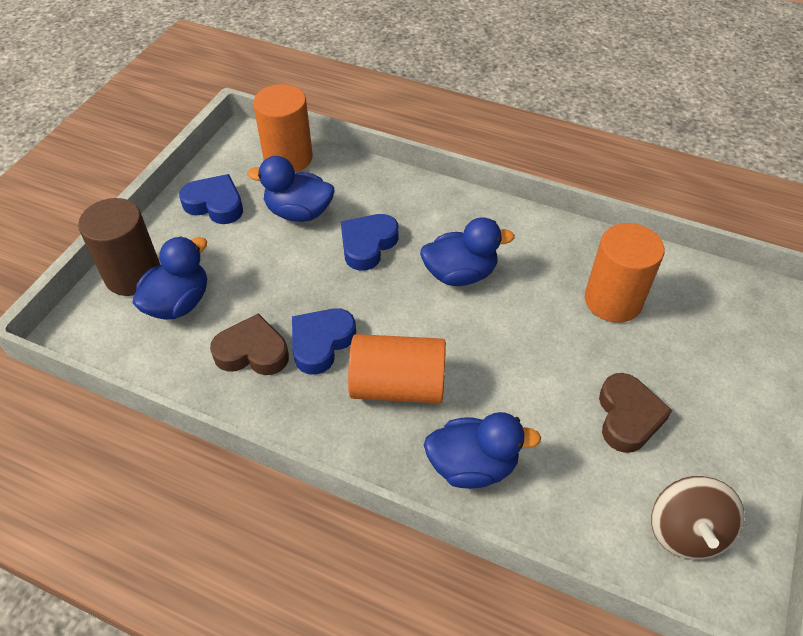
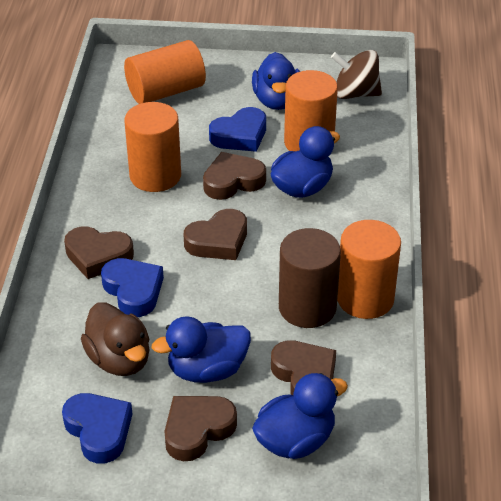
brown duck: none = 0 -> [81,302,150,376] = 1
brown heart: [210,313,289,375] [599,373,672,453] = 2 -> [64,226,134,279] [165,396,237,461] [184,209,247,260] [203,152,266,200] [271,340,336,396] = 5
orange cylinder: [253,84,313,172] [348,334,446,404] [585,223,665,323] = 3 -> [124,40,206,104] [124,102,181,192] [284,70,338,151] [337,220,401,319] = 4

